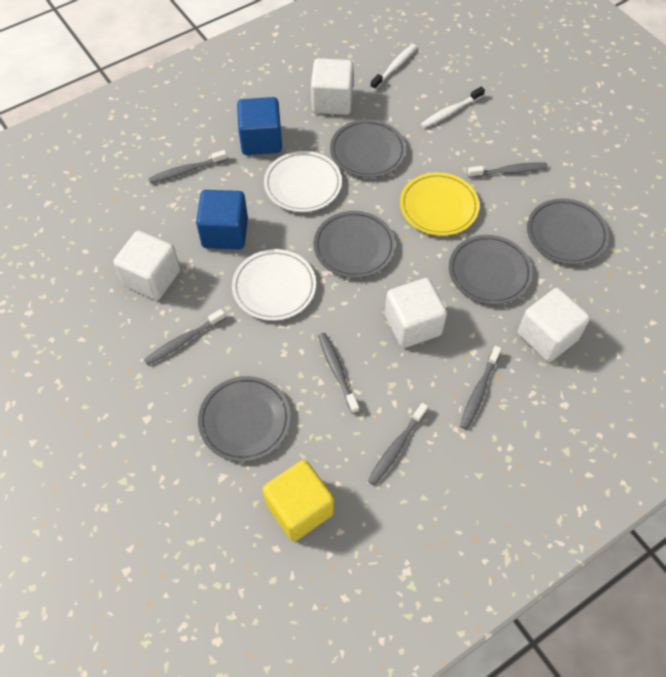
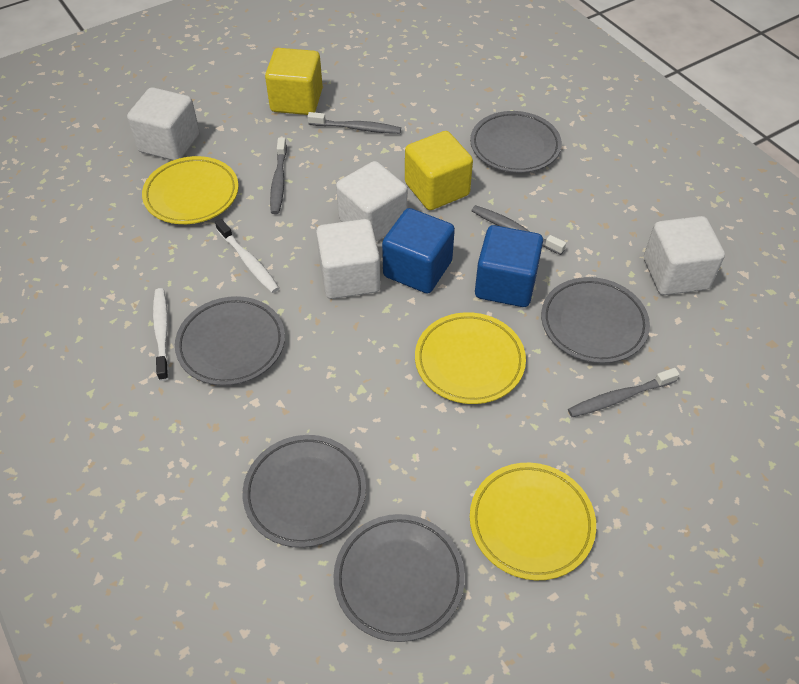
grey toothbrush: [144,309,226,365] [149,150,227,184] [318,333,359,414] [368,403,428,486] [460,346,501,430] [468,163,548,178] = 6 -> [270,137,287,214] [307,112,401,134] [471,205,566,255] [568,368,680,417] = 4
white plate: [232,249,316,321] [264,151,342,212] = 2 -> none = 0
yellow cube: [262,460,334,541] = 1 -> [265,48,323,115] [405,131,473,210] = 2
yellow plate: [400,172,479,236] = 1 -> [142,156,239,224] [415,312,526,404] [470,463,596,580] = 3

